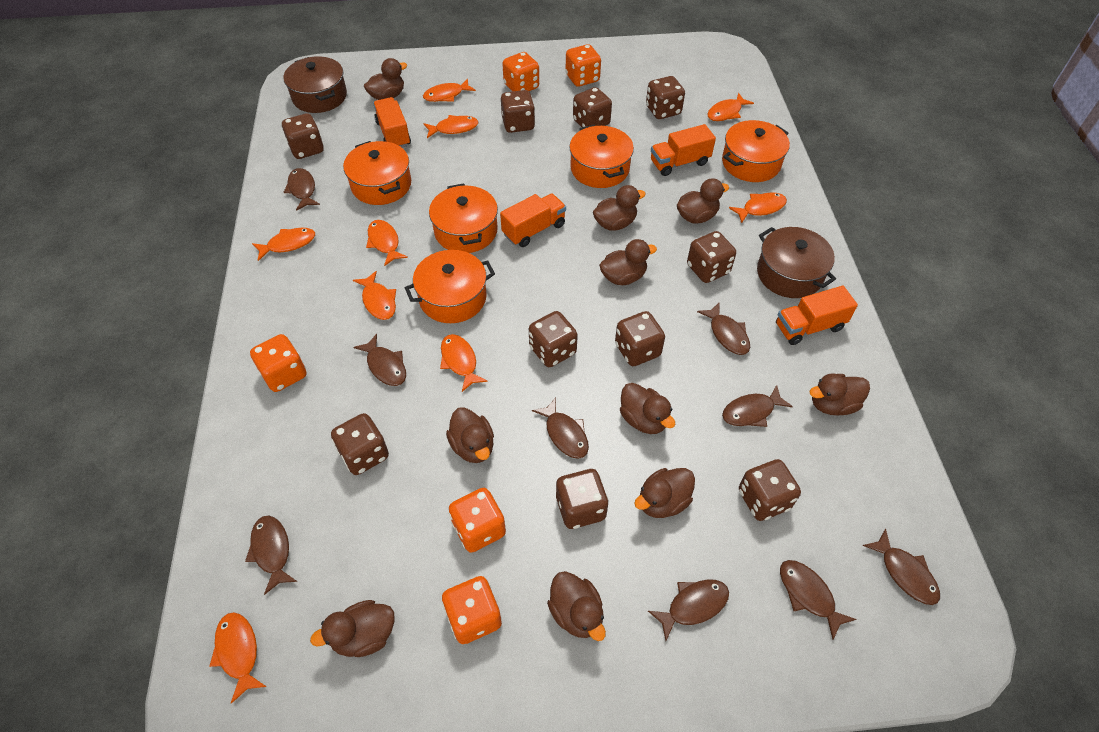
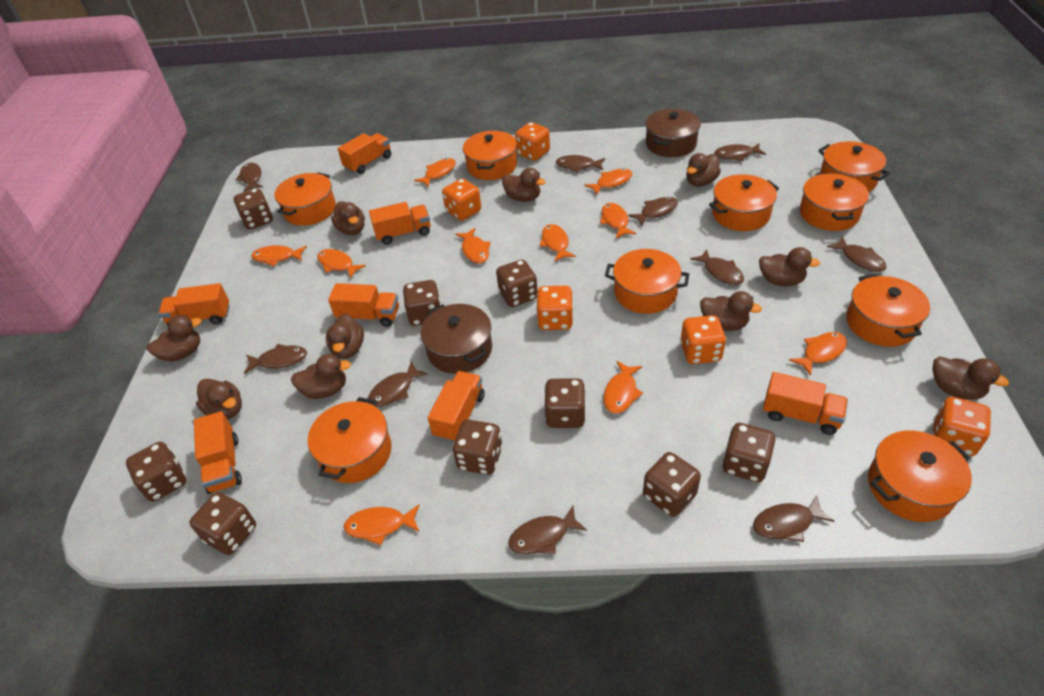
brown dice: [282,113,324,159] [331,413,389,475] [501,90,535,133] [529,311,578,367] [556,469,609,529] [573,87,612,127] [615,311,665,366] [646,76,685,119] [687,231,736,283] [739,459,801,521] = 10 -> [126,442,186,502] [189,492,256,555] [234,188,273,229] [403,280,441,326] [452,420,503,475] [496,260,538,307] [544,378,586,428] [643,452,701,517] [722,423,775,482] = 9
brown fish: [245,516,297,595] [283,168,320,211] [354,334,406,386] [532,398,589,459] [648,579,729,641] [697,303,750,355] [722,385,793,427] [780,560,856,640] [863,529,940,605] = 9 -> [236,163,263,192] [244,344,307,374] [368,361,428,407] [508,506,587,554] [556,155,605,173] [628,197,678,226] [690,249,744,285] [714,144,766,161] [753,495,834,542] [827,236,887,272] = 10
orange fish: [209,612,267,704] [252,227,315,261] [353,271,396,320] [366,220,408,266] [423,78,476,102] [423,115,478,138] [440,334,488,392] [707,93,754,121] [729,192,787,223] = 9 -> [251,245,307,266] [317,249,366,279] [343,504,419,545] [414,158,456,187] [455,228,491,264] [540,224,576,262] [584,169,632,195] [600,203,636,239] [604,361,643,414] [789,332,847,376] = 10
orange pot: [343,141,411,205] [405,250,495,323] [429,183,498,253] [569,125,634,188] [722,120,790,182] = 5 -> [274,172,336,226] [308,397,392,483] [463,131,517,180] [605,249,689,314] [709,174,779,231] [800,173,869,231] [818,141,890,192] [846,274,930,347] [868,430,972,522] = 9
orange truck: [373,97,411,148] [500,193,566,247] [651,124,716,176] [776,286,858,345] = 4 -> [159,283,230,326] [194,411,242,494] [328,283,399,327] [338,133,391,174] [369,202,431,245] [428,371,485,442] [763,372,848,435] = 7

